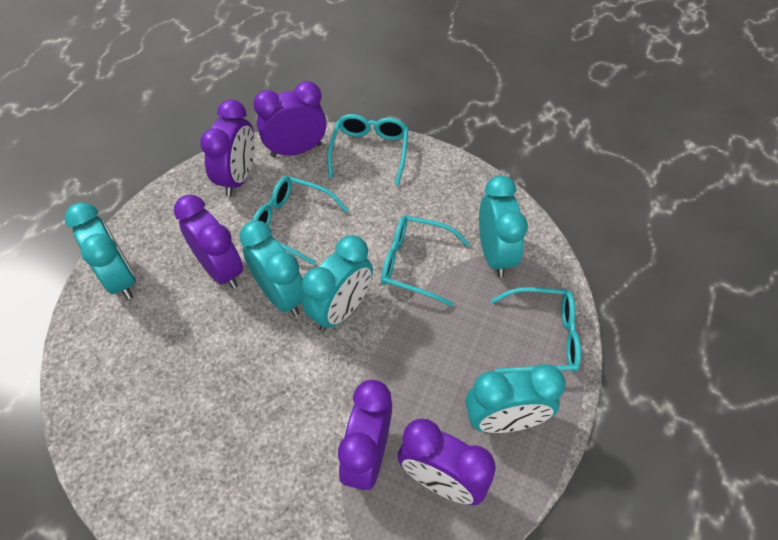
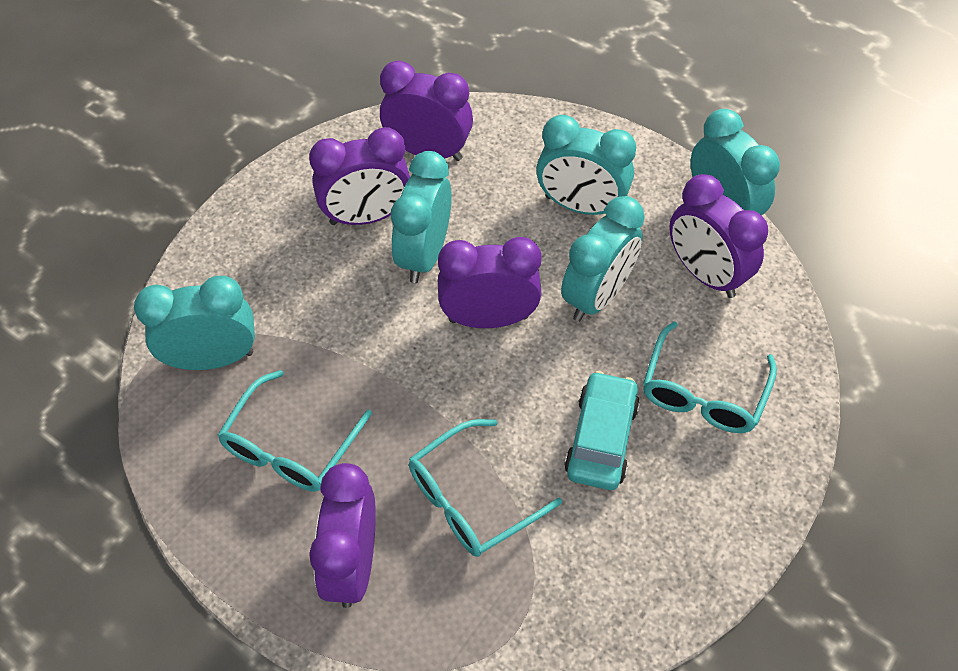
turquoise car: none = 0 -> [564,371,640,490] = 1
turquoise glasses: [252,176,348,265] [327,114,409,185] [381,216,470,307] [491,287,581,373] = 4 -> [217,370,372,492] [409,419,562,557] [643,321,777,433] = 3

